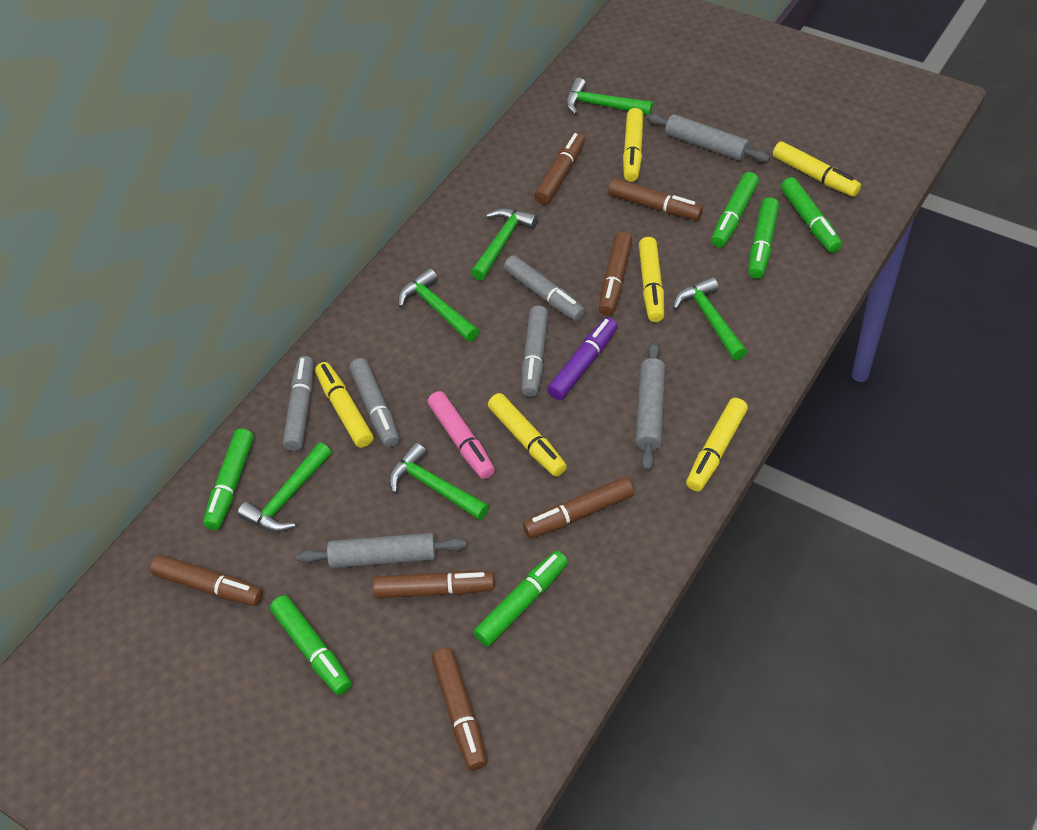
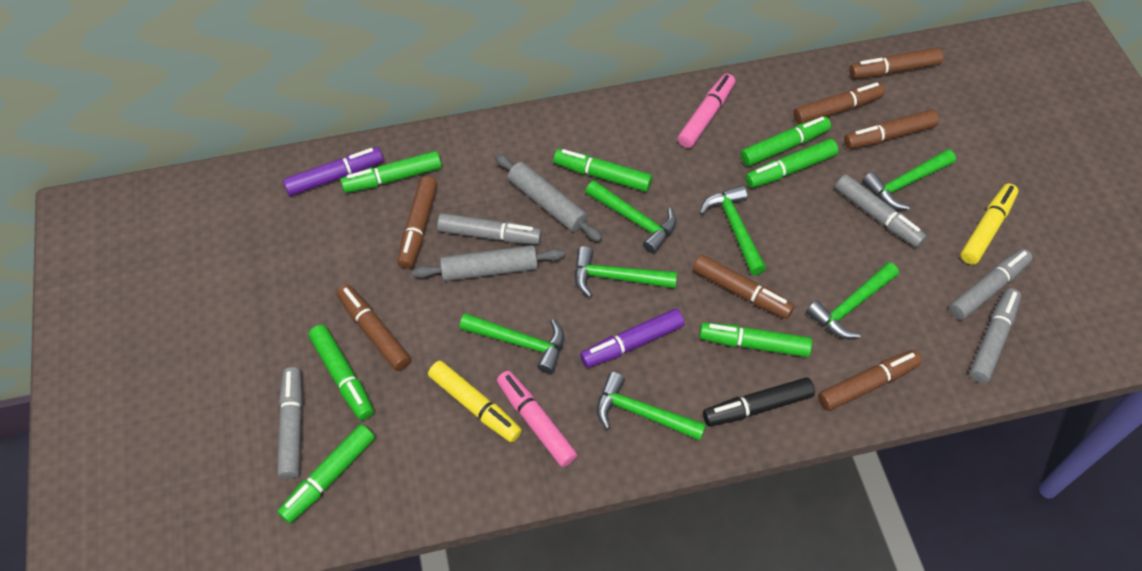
black marker: none = 0 -> [703,377,815,427] = 1
green hammer: [238,443,332,532] [389,442,489,520] [398,268,479,342] [471,208,538,281] [566,78,653,115] [673,277,747,361] = 6 -> [460,313,564,374] [575,246,677,298] [585,180,676,254] [597,372,706,441] [700,185,766,275] [806,262,899,338] [862,149,956,210] = 7
green marker: [203,429,254,530] [270,595,352,695] [473,551,568,646] [711,172,759,247] [748,197,779,279] [781,177,842,253] = 6 -> [277,424,375,523] [308,325,374,420] [340,151,442,193] [553,149,652,192] [699,323,812,357] [740,116,831,166] [745,139,839,188] = 7
grey marker: [283,356,314,451] [349,358,399,447] [504,255,585,321] [521,305,548,397] = 4 -> [277,367,303,479] [437,213,542,244] [835,174,927,247] [949,249,1032,320] [970,288,1021,383] = 5
grey rolling pin: [296,533,467,568] [635,341,665,471] [646,113,770,162] = 3 -> [412,245,565,281] [495,154,602,242] = 2
pink marker: [428,391,495,479] = 1 -> [497,371,577,467] [678,73,735,148] = 2
purple marker: [547,317,617,400] = 1 -> [283,147,383,196] [580,309,685,368] = 2
yellow marker: [315,362,374,448] [488,393,567,477] [623,108,644,182] [639,237,664,322] [686,398,748,491] [773,141,861,197] = 6 -> [428,361,522,443] [960,183,1018,265] = 2

